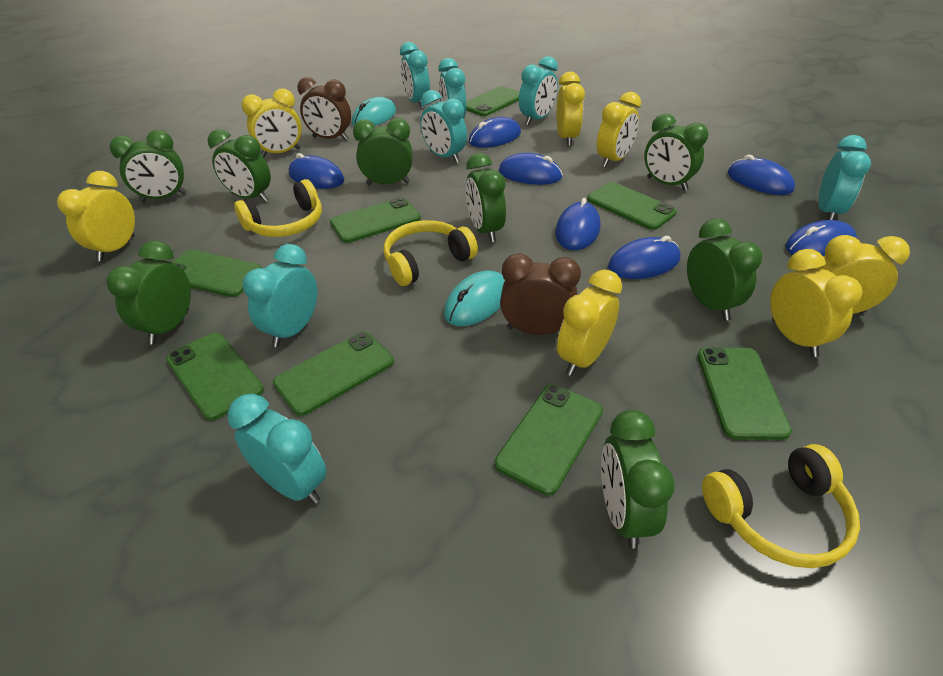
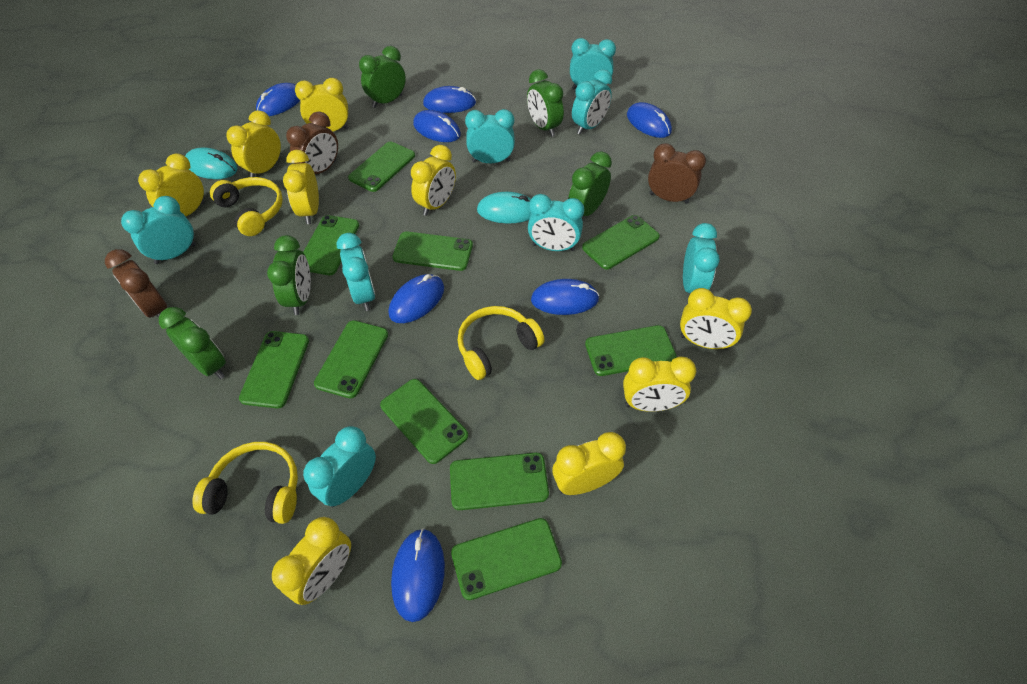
brown clock: [297,77,351,141] [500,253,581,335] = 2 -> [105,249,167,318] [286,111,338,174] [648,143,706,204] = 3
green clock: [106,241,191,345] [110,130,187,203] [208,129,271,202] [353,118,412,185] [466,153,506,242] [601,410,675,548] [644,113,708,191] [687,219,762,321] = 8 -> [159,307,226,379] [267,235,311,315] [359,46,406,108] [527,69,564,137] [568,151,612,216] = 5
green phone: [166,332,264,421] [172,249,262,297] [273,332,394,416] [330,197,421,243] [466,86,520,116] [495,384,603,496] [587,182,677,230] [698,348,792,440] = 8 -> [239,331,309,408] [303,215,359,275] [314,320,388,398] [348,142,415,192] [380,379,468,464] [392,231,473,271] [450,453,549,510] [451,518,562,600] [582,215,660,269] [585,325,677,376] = 10
turquoise clock: [228,394,327,504] [243,244,318,347] [400,42,430,109] [420,90,467,163] [439,58,466,119] [519,56,558,126] [818,135,871,220] = 7 -> [121,196,196,264] [303,426,376,507] [337,233,375,311] [465,109,515,163] [528,194,584,251] [570,38,616,90] [572,69,612,134] [683,223,720,293] = 8
yellow clock: [57,171,135,261] [241,88,302,157] [557,72,585,146] [557,269,622,376] [597,92,641,168] [770,249,862,357] [817,235,910,314] = 7 -> [138,153,205,216] [226,110,281,177] [272,517,351,605] [283,150,319,224] [295,78,349,131] [411,145,456,216] [552,432,626,495] [623,356,696,412] [680,288,752,350] = 9

